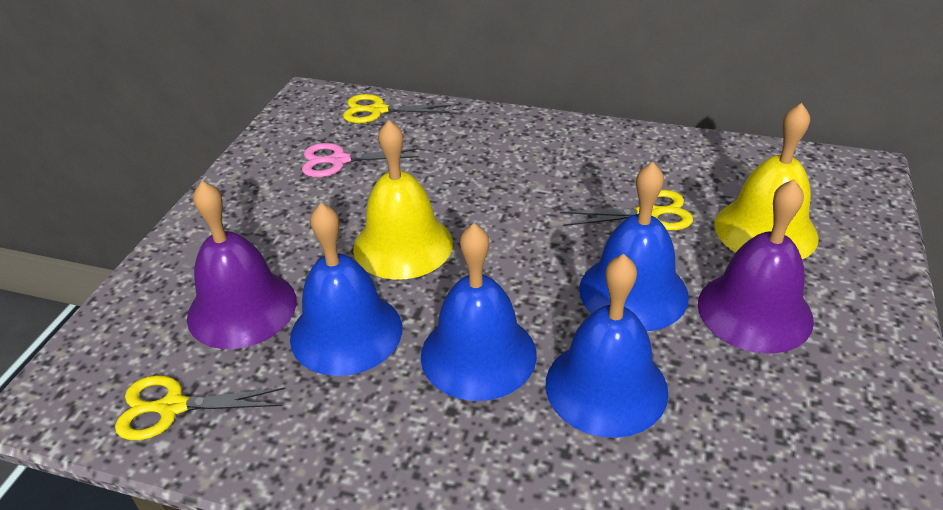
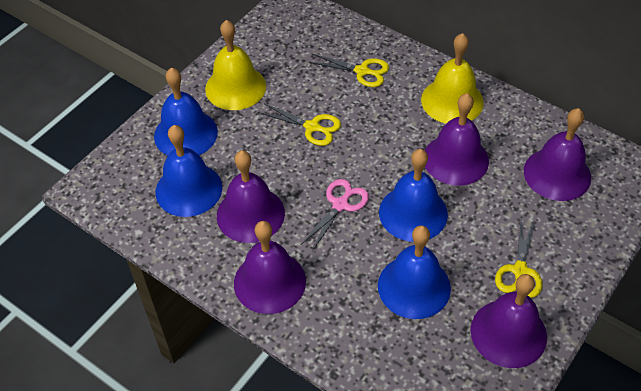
purple bell: [187,181,297,349] [698,179,814,353] = 2 -> [217,150,285,243] [234,221,306,314] [425,93,489,186] [471,274,547,368] [524,108,591,201] = 5

